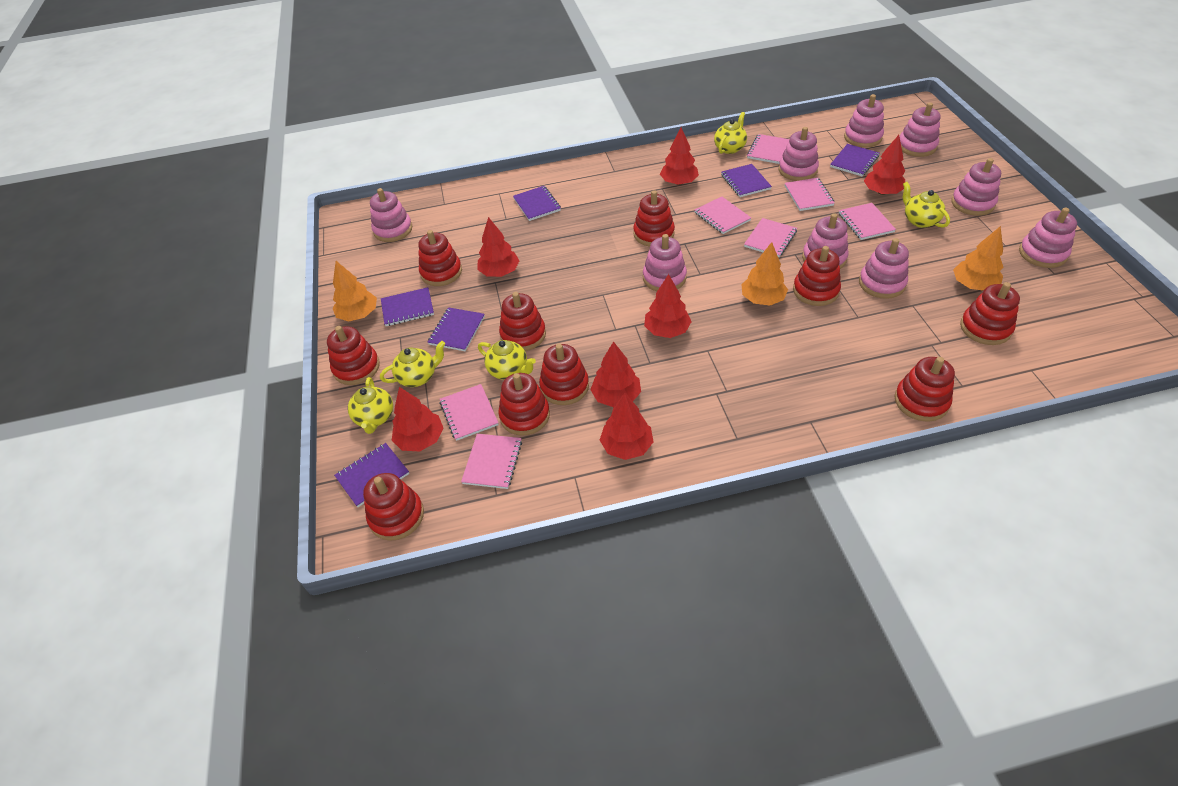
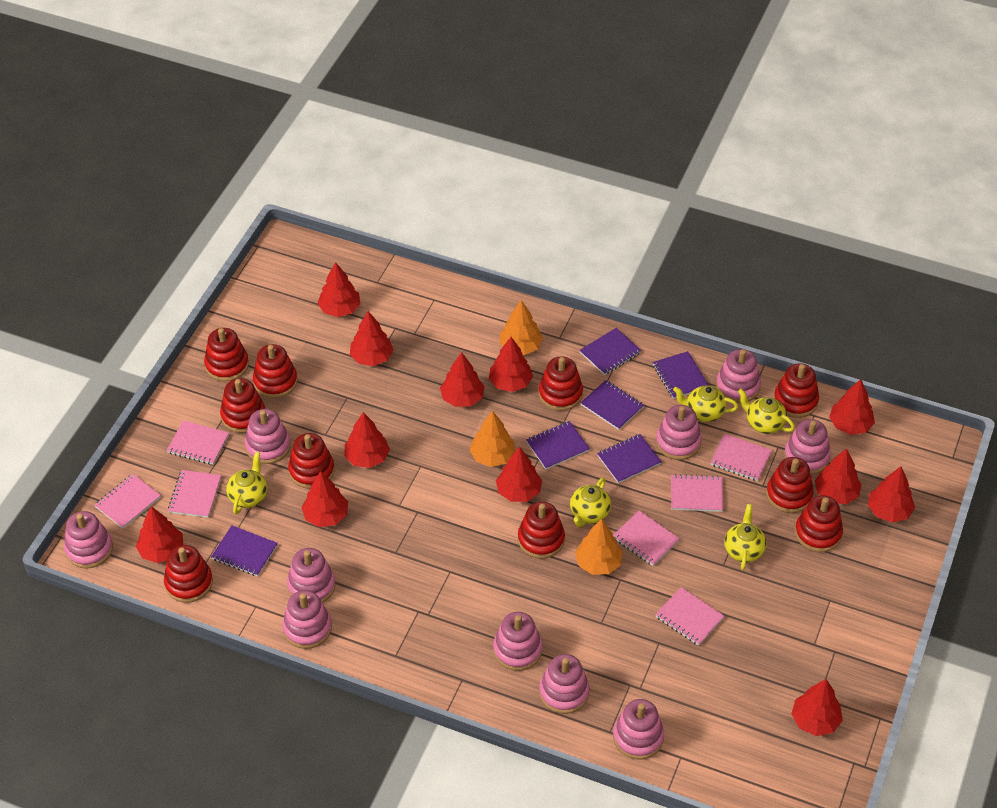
pink stacking toy: [370,188,412,242] [643,234,687,291] [779,127,819,181] [802,213,849,269] [844,94,884,148] [859,238,909,299] [899,103,940,157] [951,158,1001,216] [1019,207,1077,268] = 9 -> [64,511,113,569] [245,409,291,464] [282,590,332,649] [287,548,336,603] [493,612,542,671] [539,654,589,714] [613,699,664,760] [656,405,702,460] [716,349,761,403] [784,419,831,475] = 10
red tree: [392,387,443,451] [477,217,520,277] [590,341,641,407] [600,393,653,460] [644,274,692,338] [660,127,699,185] [864,135,905,195] = 7 -> [136,506,183,563] [301,471,348,527] [317,262,360,317] [344,412,390,468] [350,311,393,366] [440,352,485,407] [489,337,533,392] [496,446,542,502] [791,679,843,736] [815,448,862,504] [829,379,875,435] [868,466,915,522] = 12

